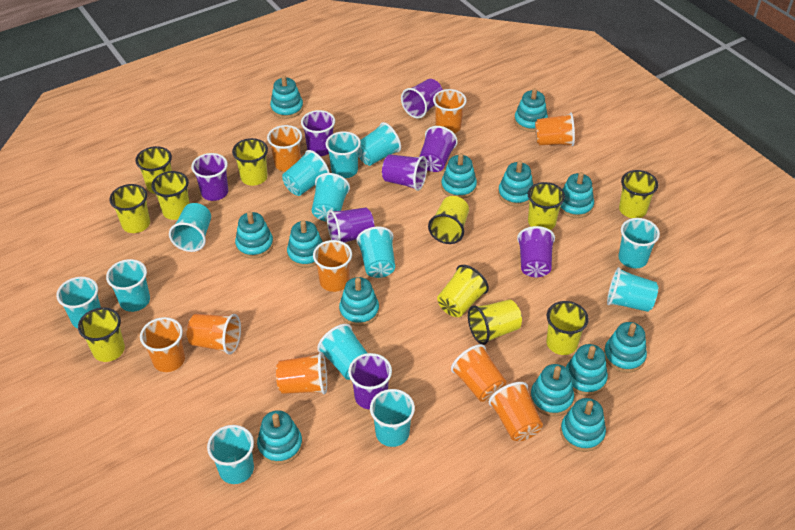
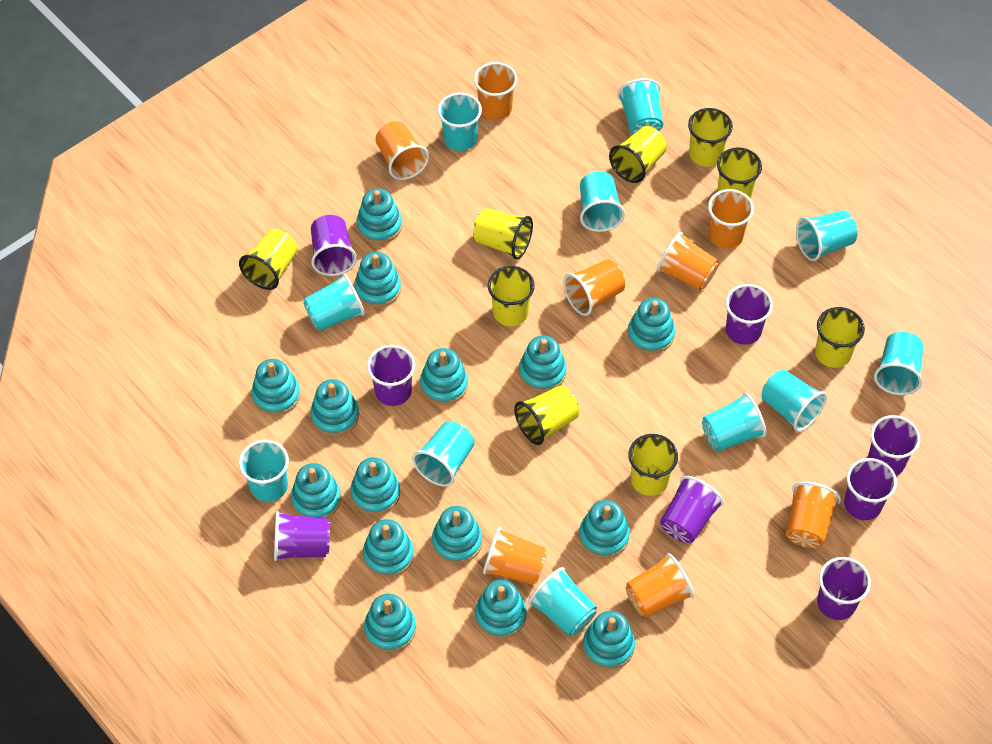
orange cup: [140,317,185,372] [186,314,241,355] [267,125,302,172] [276,352,327,394] [313,240,352,292] [433,89,467,133] [451,344,506,402] [489,382,543,441] [535,112,575,146] = 9 -> [375,121,429,180] [474,62,517,120] [483,527,547,585] [563,259,625,316] [626,553,694,618] [657,232,719,291] [708,189,754,249] [786,482,841,548] = 8
turquoise cup: [56,277,101,329] [106,259,150,312] [169,203,211,252] [207,425,254,484] [282,150,330,196] [312,173,350,221] [317,324,367,380] [326,131,361,178] [356,227,395,278] [358,122,401,166] [370,389,415,447] [607,267,658,312] [618,218,660,268] = 13 -> [239,440,289,502] [303,274,365,331] [412,421,475,487] [438,93,482,151] [528,567,597,636] [580,171,625,232] [618,78,663,135] [702,393,766,451] [762,369,827,432] [796,210,858,261] [874,332,923,395] = 11
turquoise stacking toy: [235,211,273,259] [257,410,303,465] [270,75,303,119] [287,220,323,268] [339,277,379,326] [441,153,477,199] [498,161,533,206] [514,88,548,132] [530,364,574,416] [560,172,594,218] [560,398,606,452] [566,344,608,396] [604,322,647,373] = 13 -> [252,359,300,416] [291,463,341,518] [310,379,359,436] [350,457,400,515] [355,252,401,307] [357,189,402,244] [363,519,414,578] [364,594,416,652] [420,348,468,405] [432,506,482,564] [475,580,527,639] [519,335,567,392] [579,500,630,558] [583,611,635,670] [628,298,675,354] = 15
yellow cup: [78,307,125,362] [109,184,150,233] [135,146,172,194] [151,171,190,220] [232,138,268,186] [428,196,469,244] [437,265,489,317] [468,299,522,345] [528,182,565,230] [546,301,589,355] [619,170,658,218] = 11 -> [239,229,298,290] [473,208,533,260] [488,266,535,326] [514,386,579,445] [609,126,667,183] [628,434,678,496] [688,108,733,167] [717,147,762,199] [815,307,865,368] = 9

